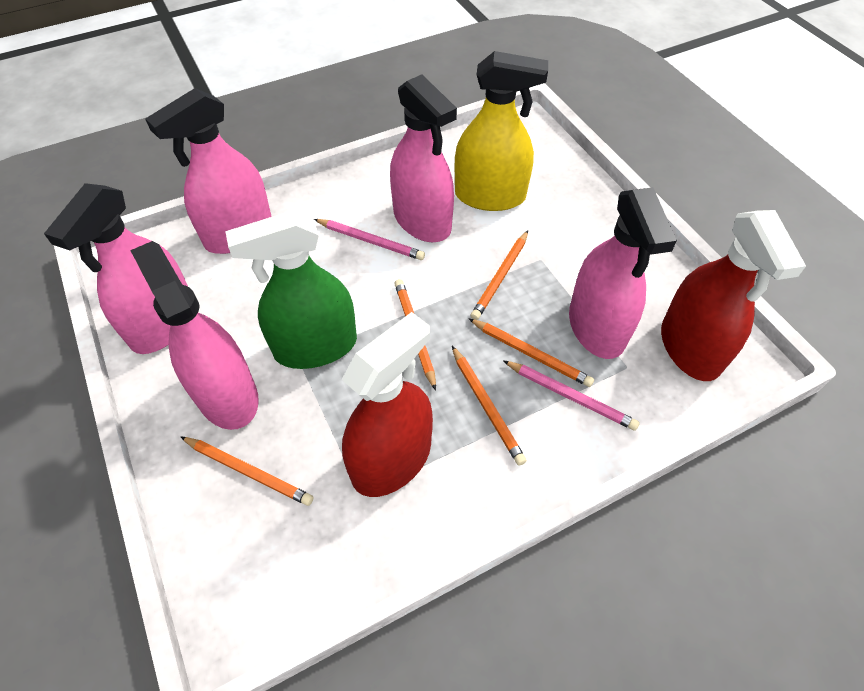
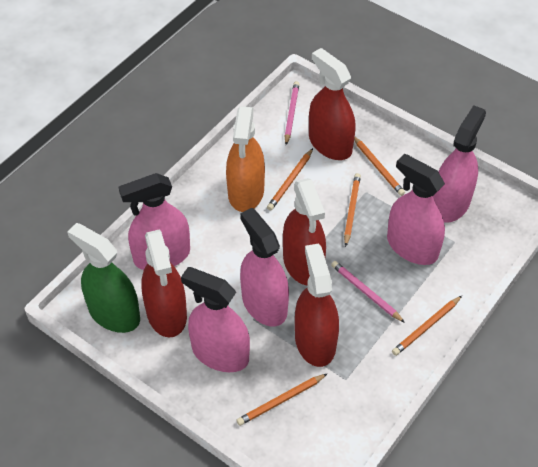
orange spray bottle: none = 0 -> [226,106,265,212] = 1
red spray bottle: [342,312,433,497] [661,210,806,381] = 2 -> [141,229,187,337] [283,178,326,285] [295,244,339,367] [309,48,356,160] = 4
yellow spray bottle: [455,51,548,211] = 1 -> none = 0

